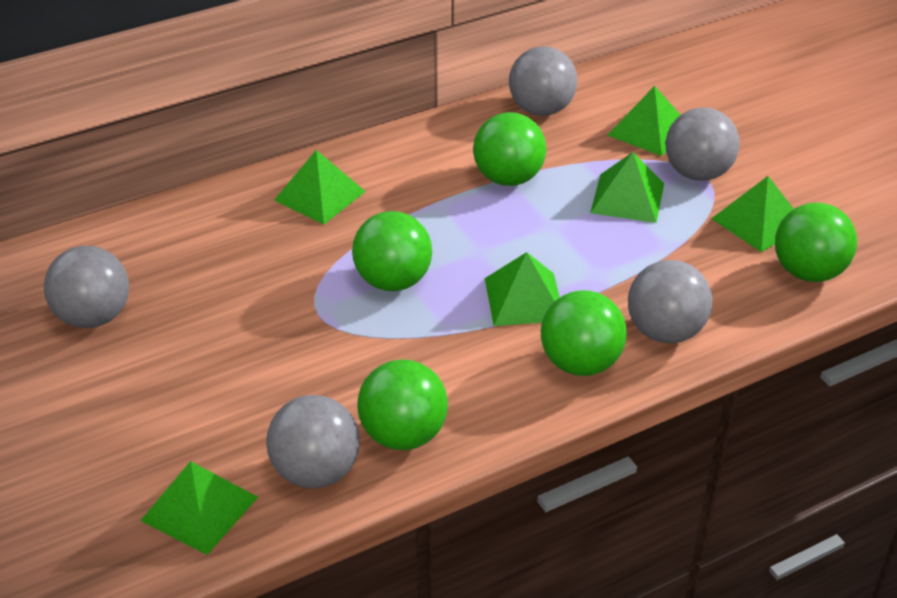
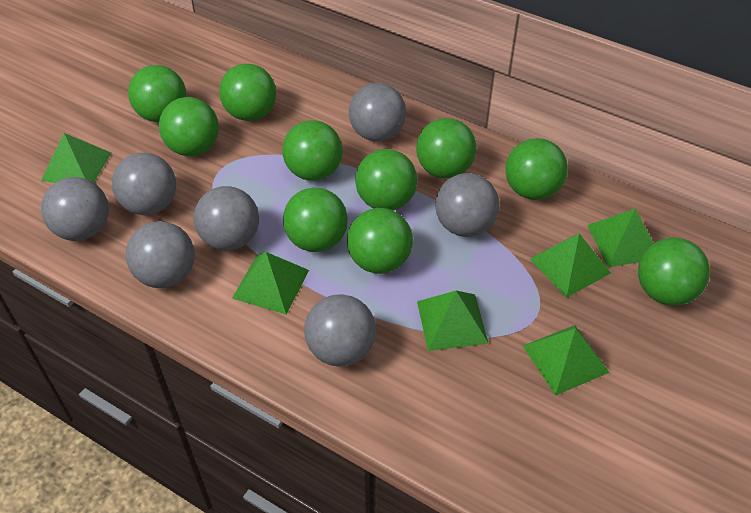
green ball: [352,211,432,291] [357,359,448,450] [473,112,546,186] [541,290,627,376] [775,203,857,282] = 5 -> [128,65,187,122] [159,97,219,156] [219,64,276,121] [282,120,343,181] [283,187,348,252] [347,208,413,274] [355,149,418,210] [416,118,477,178] [505,138,568,200] [638,237,710,306] = 10
grey ball: [44,246,129,328] [266,395,360,488] [509,46,577,116] [628,260,712,343] [666,107,739,181] = 5 -> [41,177,109,241] [112,153,176,215] [126,221,195,288] [194,186,259,251] [304,294,376,367] [349,83,406,142] [435,173,499,237] = 7

